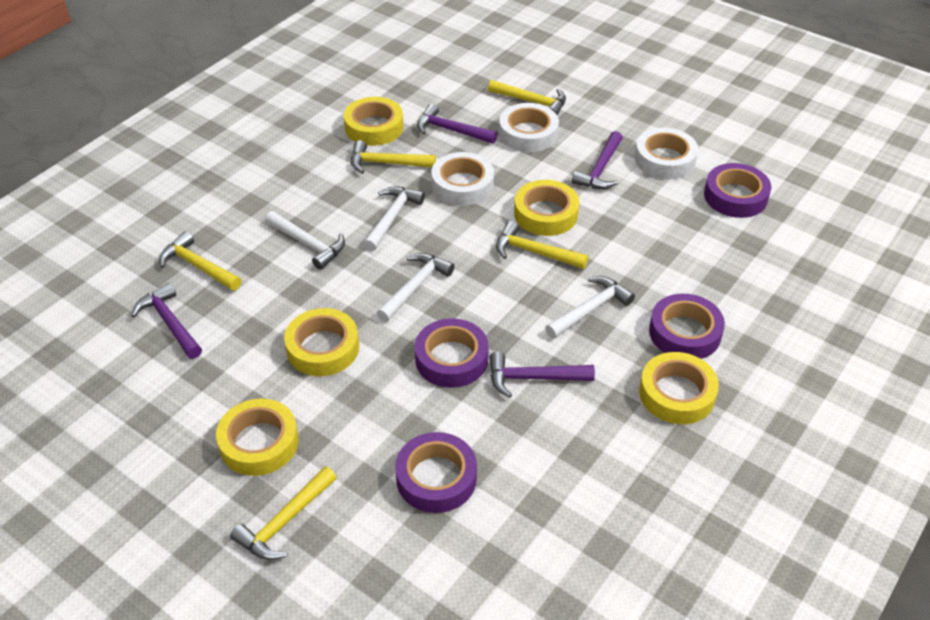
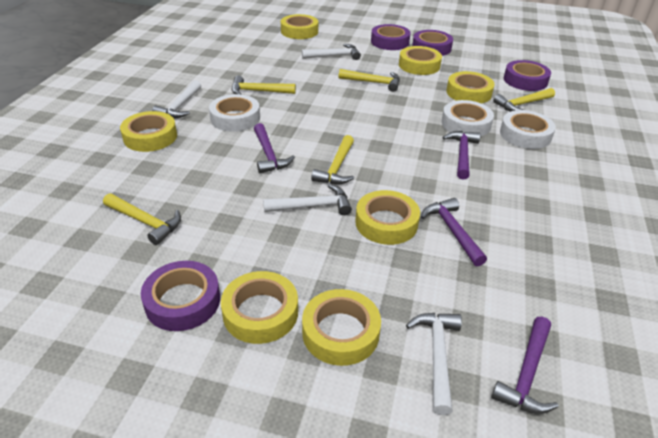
yellow tape: [216,399,299,476] [284,308,359,376] [344,97,403,146] [514,180,579,236] [639,352,719,424] = 5 -> [120,111,177,152] [221,271,298,344] [281,14,318,39] [302,289,381,366] [355,190,420,245] [399,46,442,75] [446,71,495,104] = 7

